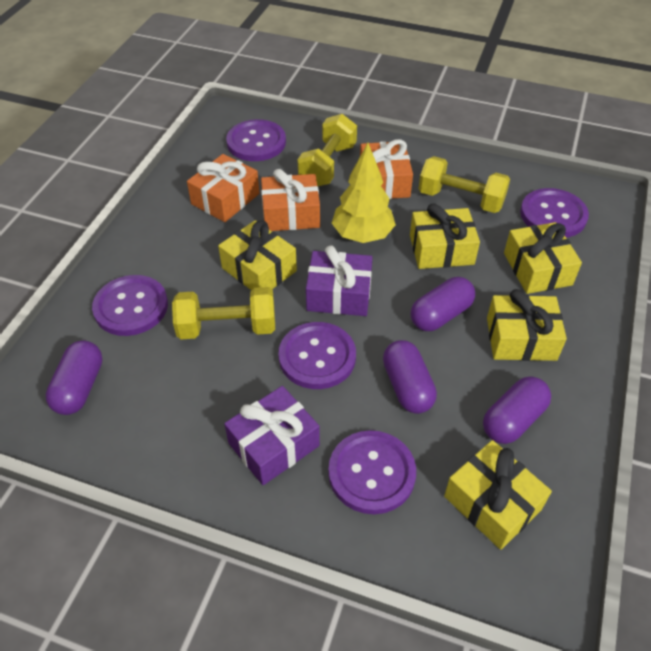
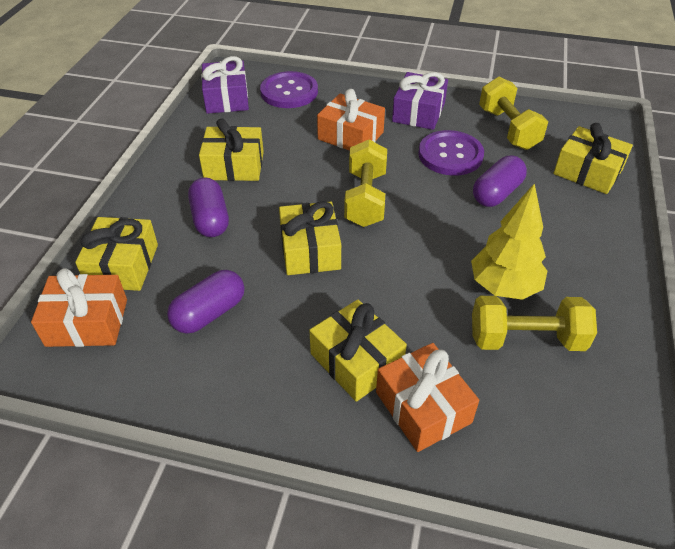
purple button: [92,275,168,336] [226,119,286,161] [278,322,356,389] [328,430,416,514] [520,188,589,238] = 5 -> [260,71,318,108] [418,130,484,176] = 2
purple capsule: [45,340,102,415] [383,340,437,414] [411,277,475,331] [483,377,551,444] = 4 -> [167,270,244,334] [188,177,229,237] [473,156,527,207] = 3

